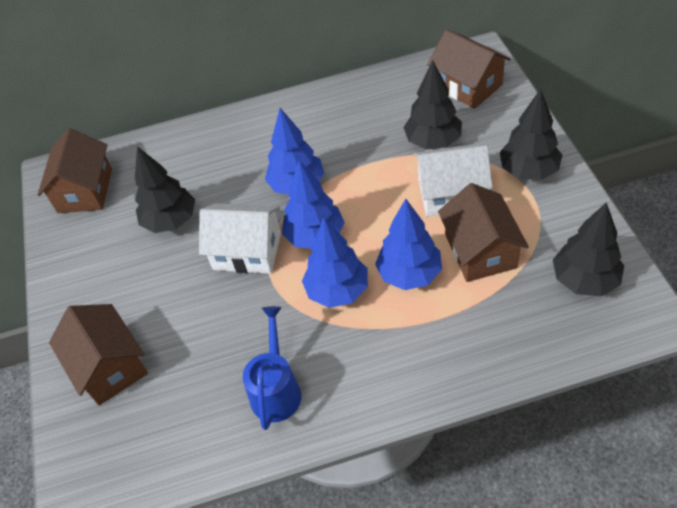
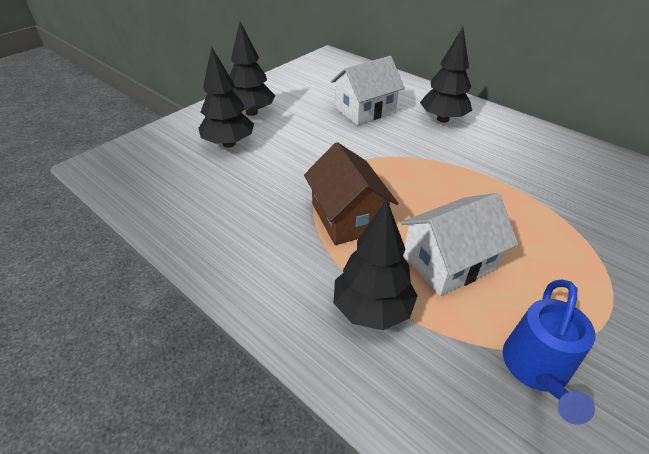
blue tree: [265,108,324,195] [282,160,345,249] [302,218,368,308] [375,199,442,290] = 4 -> none = 0
brown house: [38,128,112,213] [49,304,148,405] [427,29,511,109] [438,183,529,282] = 4 -> [304,142,398,245] = 1

